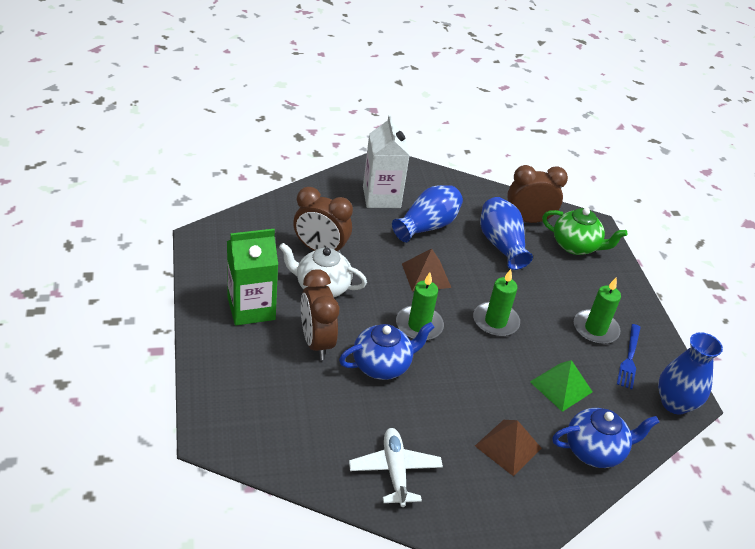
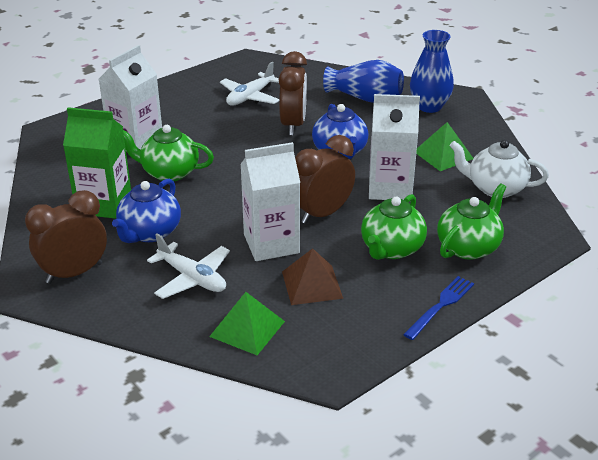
blue vase: [392,185,463,242] [480,197,533,270] [658,332,723,415] = 3 -> [323,60,404,103] [410,30,454,113] = 2
brown pyramid: [402,248,451,291] [475,420,542,476] = 2 -> [282,248,343,305] = 1
green candle: [396,273,444,341] [473,269,520,337] [574,278,621,344] = 3 -> none = 0
green pyramid: [530,360,593,412] = 1 -> [209,292,285,355] [416,122,474,171] = 2
green teapot: [542,208,628,255] = 1 -> [123,125,214,181] [361,194,427,260] [437,184,506,260] = 3
white carton: [363,115,410,208] = 1 -> [99,45,162,149] [240,142,300,261] [369,94,420,200] = 3
white plane: [349,428,443,507] = 1 -> [147,234,230,299] [220,62,279,106] = 2

